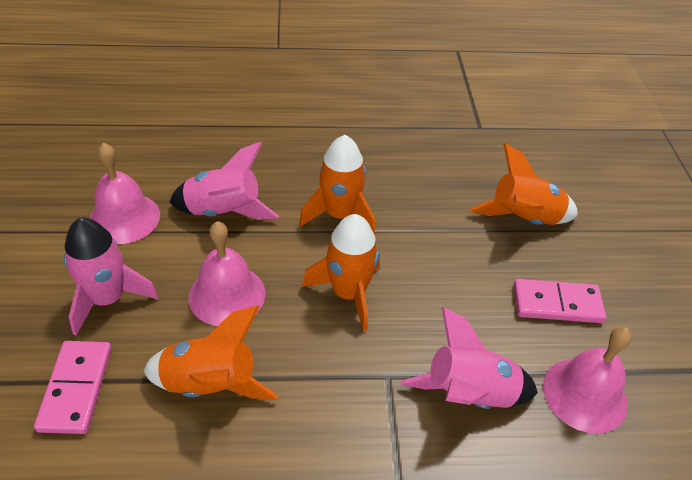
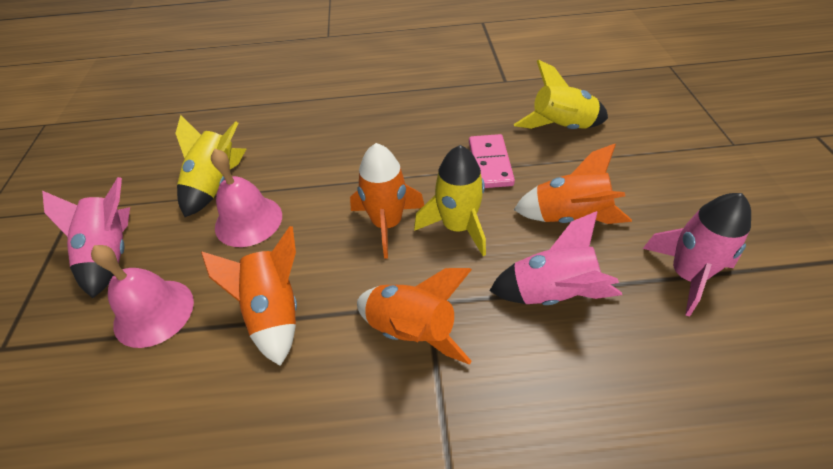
pink bell: [89,142,160,244] [188,221,266,326] [543,327,632,434] = 3 -> [91,245,194,348] [211,149,282,247] = 2
pink domino: [34,341,112,434] [514,279,606,323] = 2 -> [469,134,515,188] = 1
yellow rocket: none = 0 -> [175,115,246,217] [414,145,486,256] [514,59,608,129] = 3

